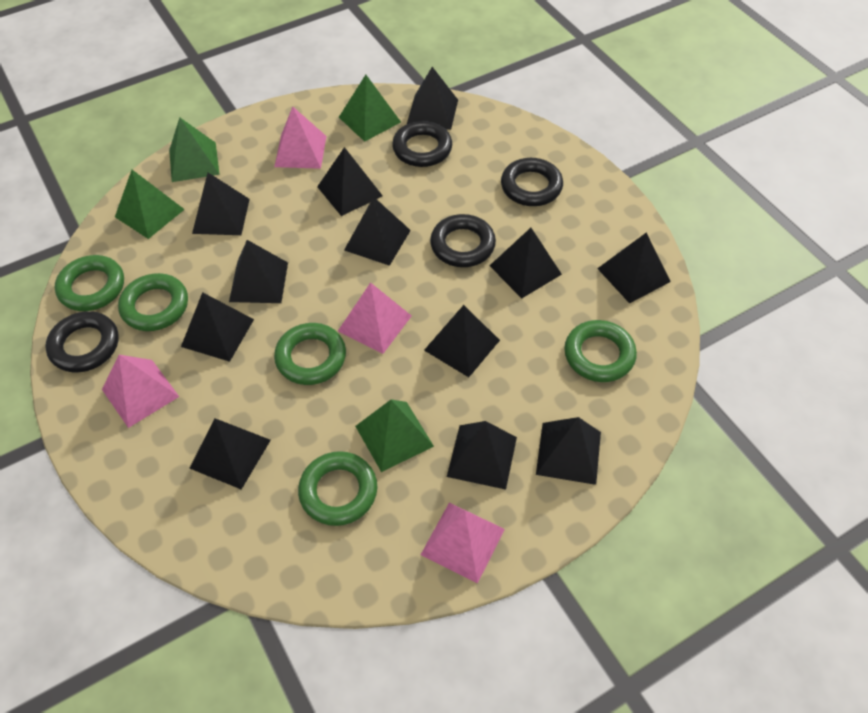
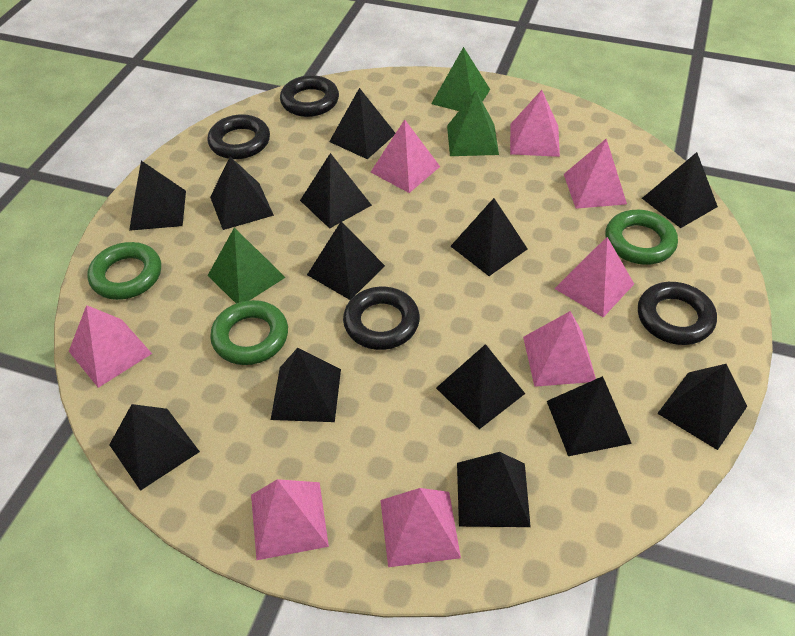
black pyramid: [181,292,254,362] [189,418,271,490] [192,173,250,235] [229,240,288,303] [317,147,383,216] [344,197,411,266] [407,67,458,130] [424,305,500,377] [447,421,517,490] [490,228,562,298] [536,417,601,485] [597,232,671,304] = 12 -> [109,404,200,491] [129,161,186,231] [210,157,274,230] [271,348,341,422] [300,153,372,229] [307,221,385,300] [329,88,395,159] [436,344,525,429] [451,198,528,276] [457,452,531,527] [547,376,632,456] [642,152,718,228] [657,364,747,450] = 13
green pyramid: [115,170,185,239] [169,117,220,182] [339,75,401,142] [355,400,434,472] = 4 -> [207,228,286,303] [431,47,490,111] [447,90,499,156] = 3
green ring: [55,255,124,311] [118,273,188,331] [274,323,346,385] [298,451,377,526] [564,320,637,382] = 5 -> [88,242,161,300] [210,300,288,365] [605,210,678,265] = 3
pink pyramid: [102,355,179,428] [274,106,327,169] [338,282,411,354] [421,503,505,583] = 4 -> [69,305,152,388] [251,479,329,560] [371,119,440,193] [380,488,461,567] [510,90,560,157] [523,311,596,387] [554,237,634,317] [564,139,627,209] = 8

